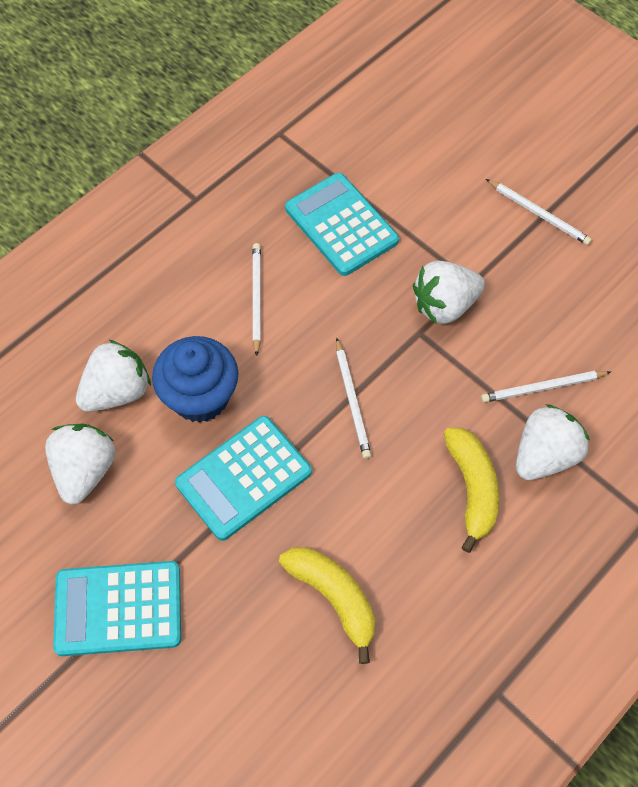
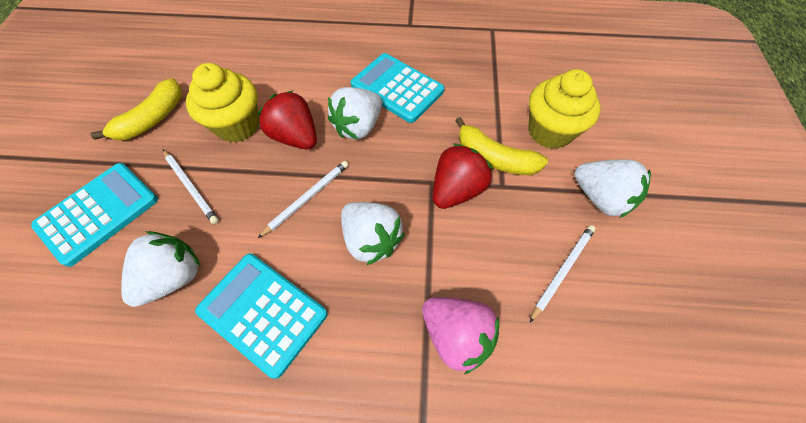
blue cupcake: [152,336,238,423] = 1 -> none = 0
pink strawberry: none = 0 -> [422,297,499,374] = 1
red strawberry: none = 0 -> [258,91,317,149] [433,143,493,209] = 2
white pencil: [252,243,261,356] [336,338,371,459] [481,371,611,403] [486,179,592,245] = 4 -> [163,149,219,224] [258,161,348,238] [529,225,596,323] = 3
yellow cupcake: none = 0 -> [186,63,260,143] [528,69,601,149] = 2

